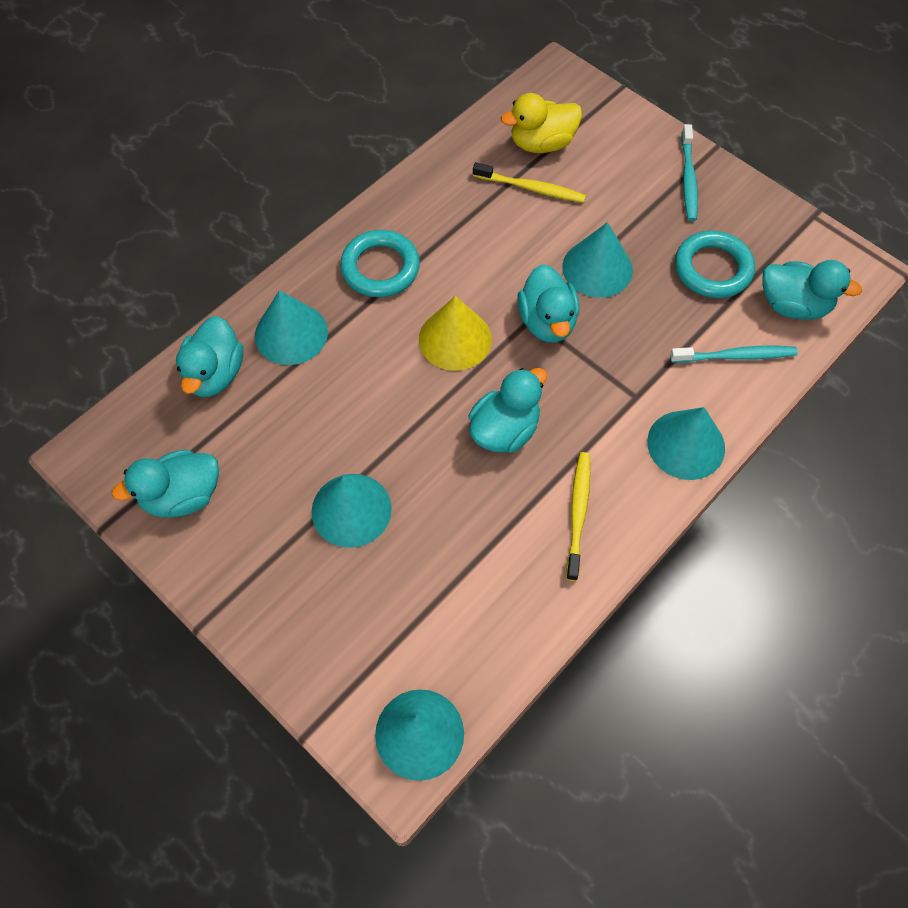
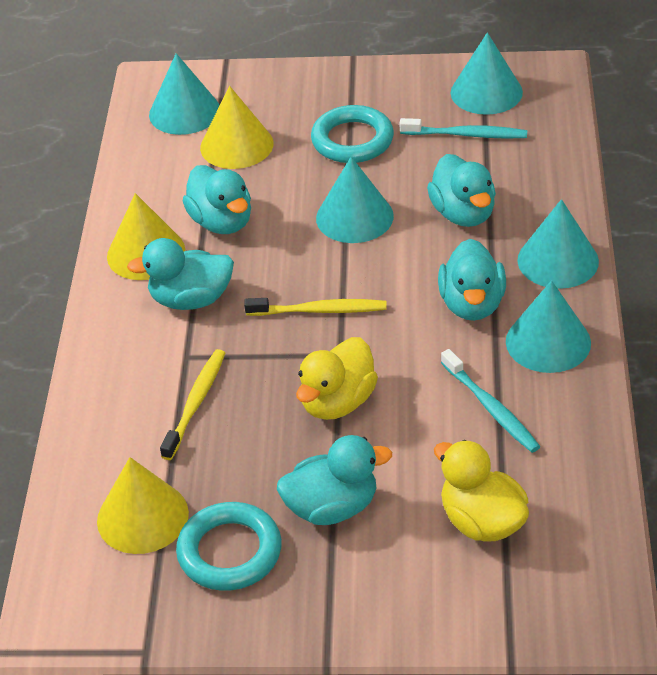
yellow cone: [419,296,492,371] = 1 -> [97,457,189,554] [107,193,185,280] [200,86,273,169] = 3
yellow duck: [501,93,582,153] = 1 -> [296,337,378,420] [434,440,529,542] = 2

